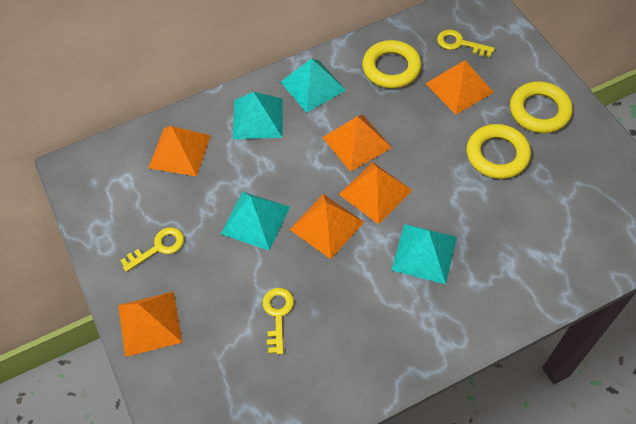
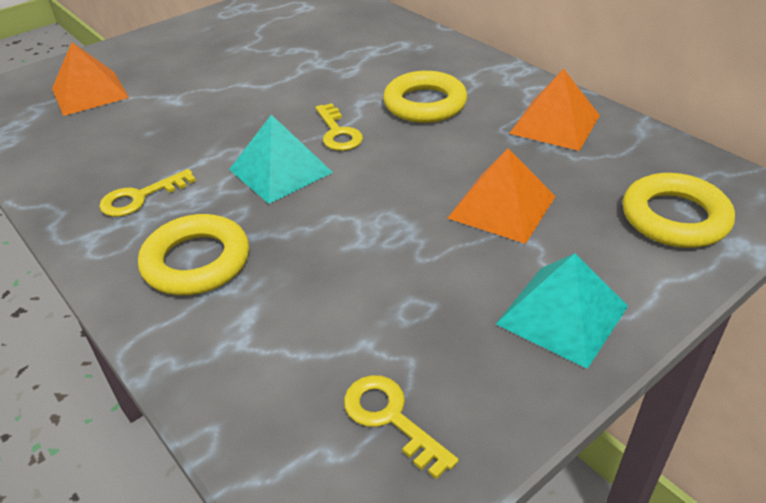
orange pyramid: [118,292,183,357] [149,126,211,176] [289,194,364,259] [322,115,392,172] [339,162,412,224] [425,60,494,115] = 6 -> [52,42,129,116] [448,148,556,244] [509,69,600,151] = 3
turquoise pyramid: [221,191,290,251] [233,92,283,139] [281,58,346,113] [391,224,457,284] = 4 -> [229,115,333,204] [496,253,628,369] = 2

